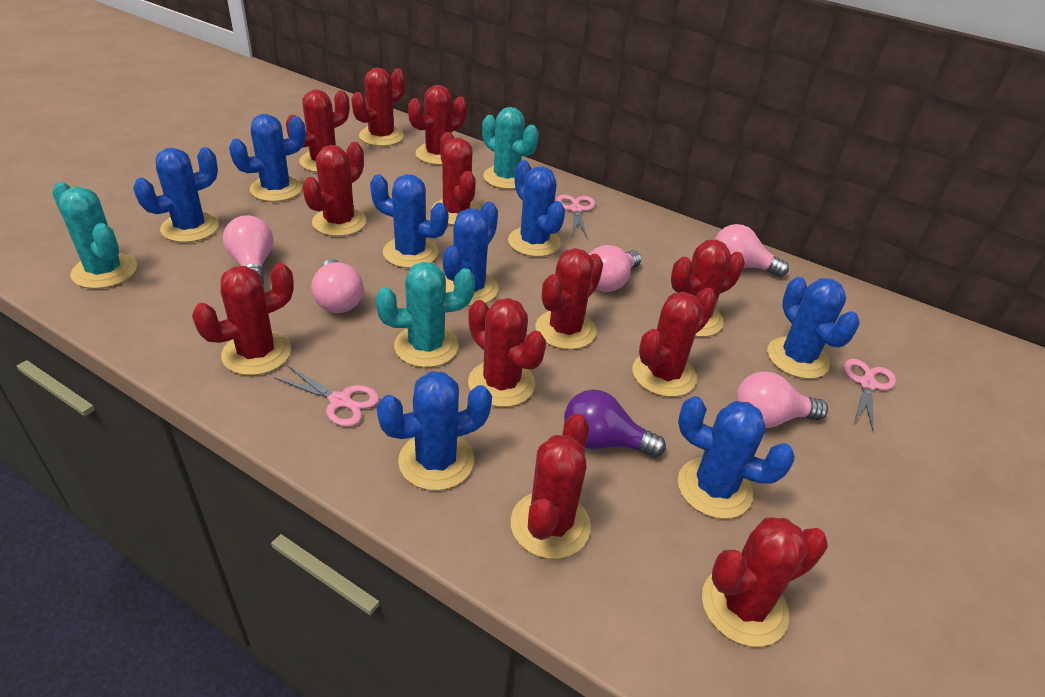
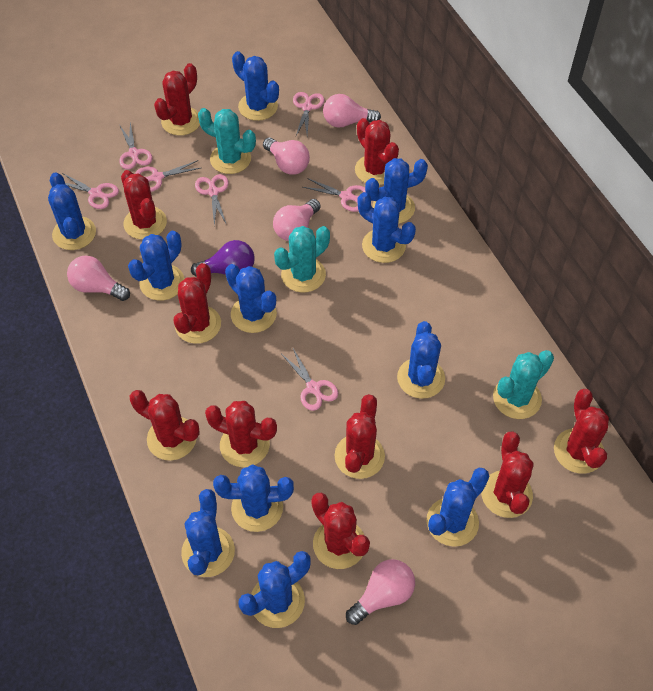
blue cactus: [133,147,219,242] [229,114,306,202] [370,174,448,268] [377,371,492,491] [443,202,499,306] [508,160,565,257] [678,396,795,519] [767,277,860,379] = 8 -> [48,172,96,250] [128,231,185,301] [181,489,235,577] [213,464,294,532] [225,264,277,333] [232,51,279,121] [238,551,310,628] [358,192,416,263] [365,158,428,224] [397,321,445,399] [426,468,489,547] = 11
pink scissors: [274,365,379,427] [556,195,595,238] [844,359,896,432] = 3 -> [63,173,119,209] [119,122,152,170] [135,160,201,192] [195,174,229,225] [282,348,338,411] [293,92,324,136] [303,178,365,212] = 7
red cactus: [192,263,294,375] [286,89,349,172] [302,142,366,236] [351,68,405,146] [408,85,467,165] [431,132,481,225] [468,298,546,407] [511,414,591,559] [536,248,603,350] [632,288,717,397] [671,240,745,337] [702,518,828,647] = 12 -> [121,170,167,240] [130,390,200,461] [154,63,200,136] [173,263,221,344] [205,401,277,467] [311,493,370,569] [334,394,385,479] [355,118,399,185] [481,432,534,518] [554,389,609,474] = 10

